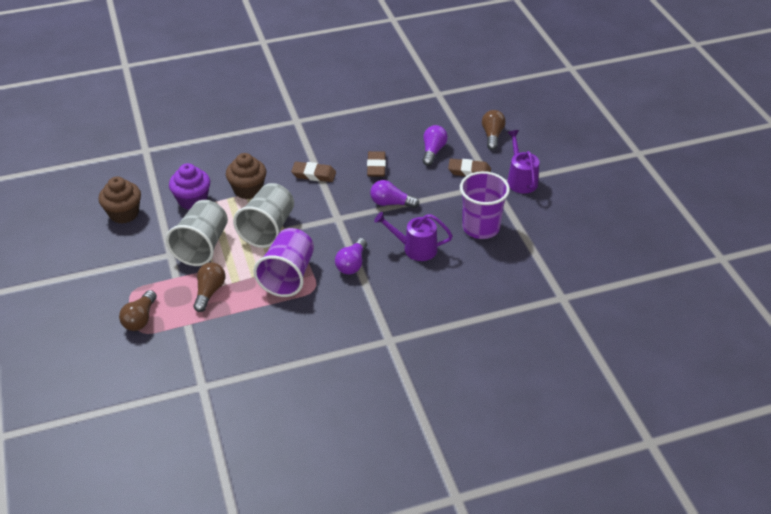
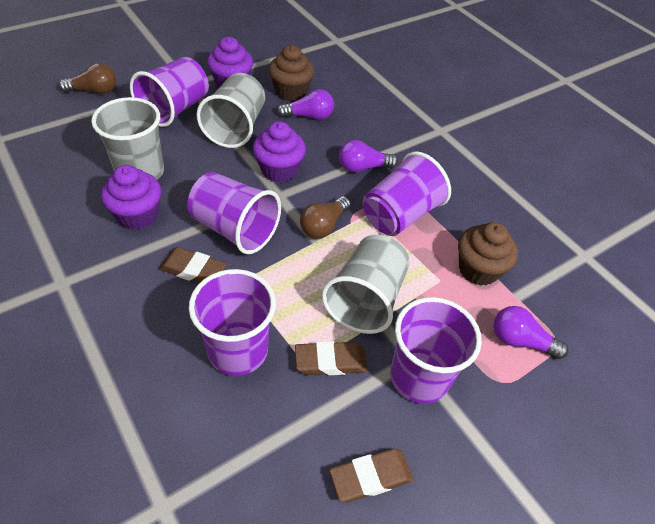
brown light bulb: [119,290,157,331] [193,262,225,312] [482,110,506,150] = 3 -> [59,63,116,94] [300,196,350,239] = 2
grey cup: [166,200,228,266] [233,183,294,248] = 2 -> [91,97,164,180] [197,73,265,148] [322,235,410,334] = 3
purple cup: [253,228,314,297] [460,171,510,239] = 2 -> [130,57,209,127] [187,172,281,254] [189,269,276,376] [363,151,451,236] [390,297,482,404] = 5
purple cupcake: [169,163,210,210] = 1 -> [101,165,161,230] [207,37,253,88] [253,121,306,182] = 3
purple watering can: [374,212,453,261] [507,130,539,194] = 2 -> none = 0

